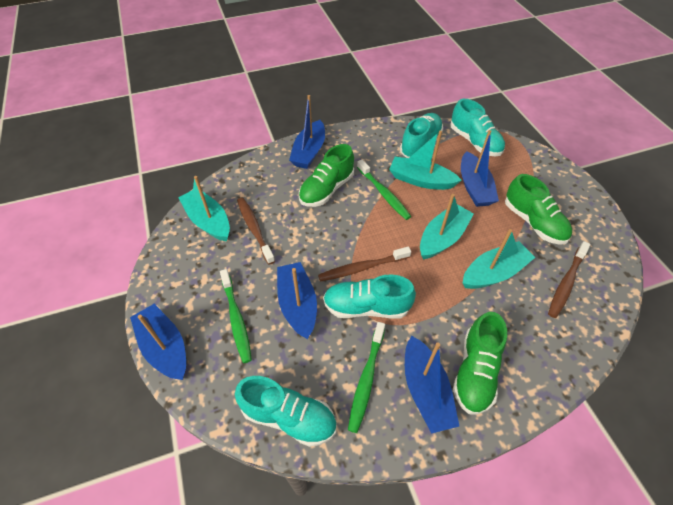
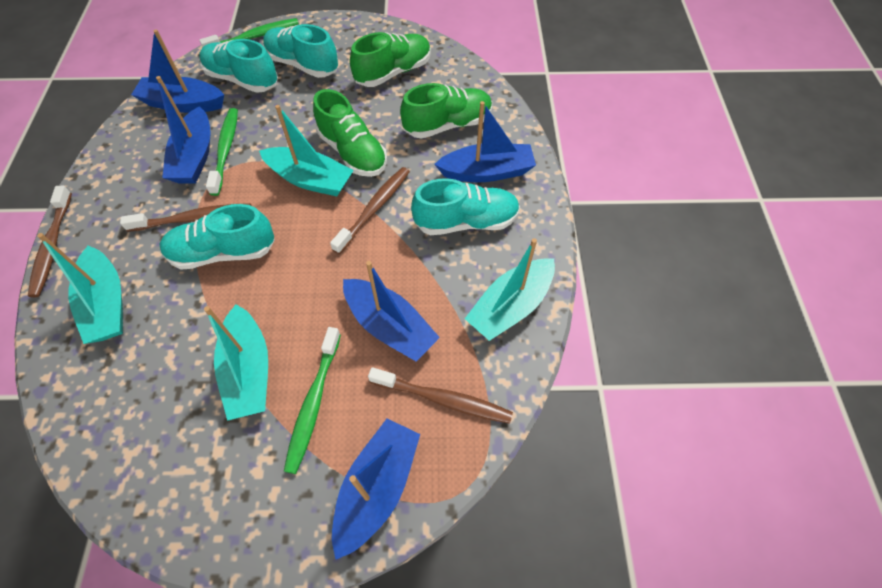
brown toothbrush: [237,198,275,265] [318,247,411,281] [548,241,590,318] = 3 -> [28,185,72,297] [120,203,251,232] [330,167,410,254] [368,367,513,424] = 4

